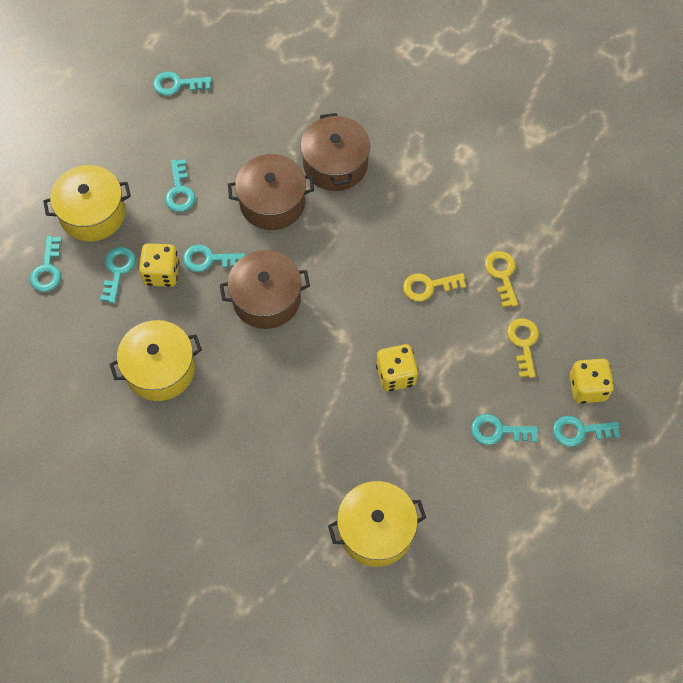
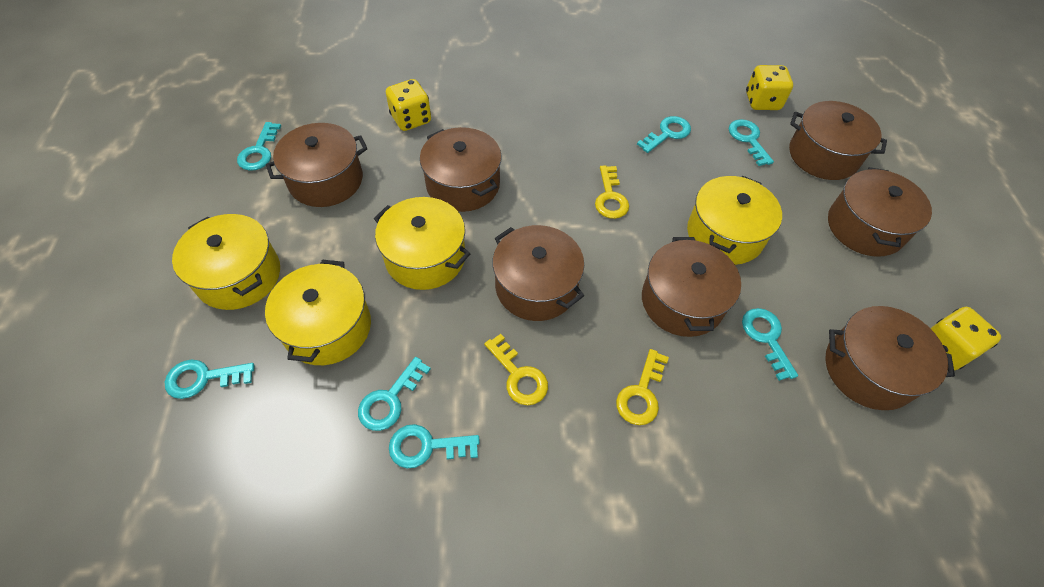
brown pot: [220,250,310,329] [228,154,314,230] [300,113,370,191] = 3 -> [266,123,367,207] [420,127,502,212] [493,225,584,321] [642,237,741,337] [789,101,887,180] [825,306,955,410] [828,167,932,257] = 7
yellow pot: [43,165,131,242] [109,320,202,401] [328,481,426,567] = 3 -> [172,214,280,310] [265,260,371,365] [374,197,470,290] [687,176,782,265] = 4

